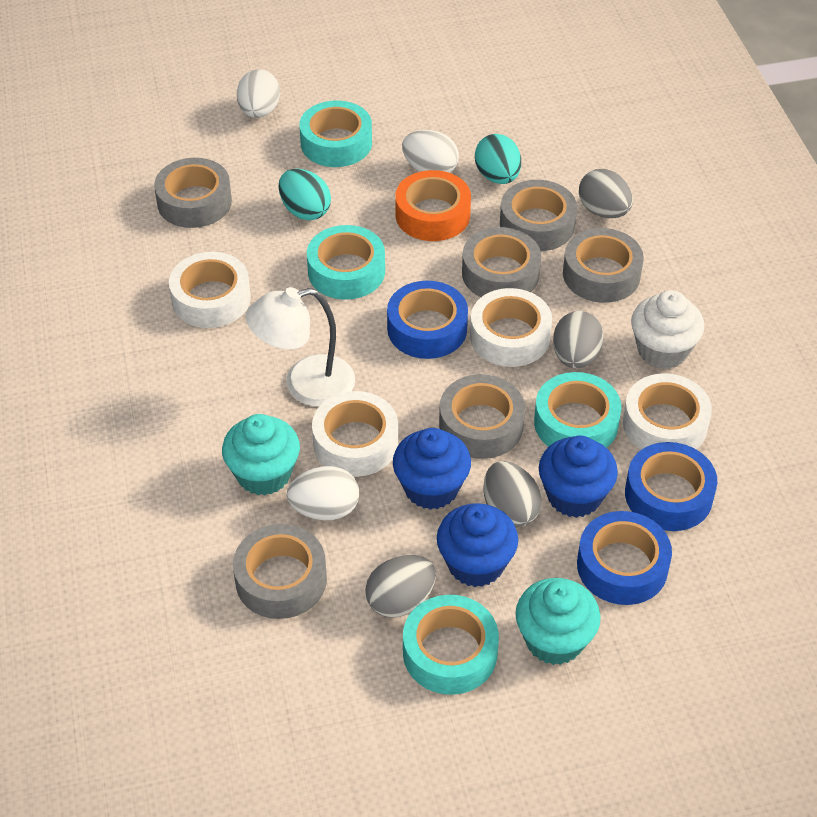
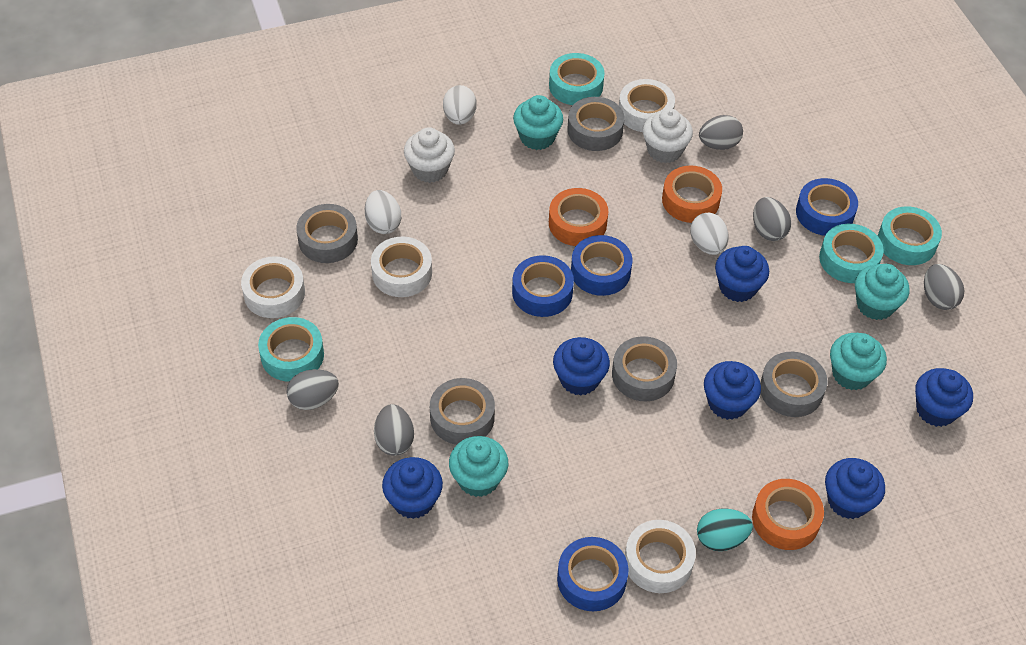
blue cupcake: [393,428,471,510] [437,503,518,587] [539,436,618,518] = 3 -> [382,457,443,519] [553,337,610,396] [704,361,761,420] [715,246,769,302] [825,458,885,519] [915,368,973,427] = 6
blue tape: [387,281,468,359] [577,511,672,605] [625,442,717,531] = 3 -> [512,255,574,317] [557,537,629,611] [571,235,632,296] [796,178,858,236] = 4
grey egg: [365,555,436,618] [483,461,541,528] [553,311,604,368] [579,169,633,218] = 4 -> [287,369,339,410] [374,404,414,456] [699,115,743,150] [753,197,791,241] [924,264,964,310] = 5
grey tape: [154,158,232,228] [233,524,327,619] [439,374,525,459] [462,227,541,297] [500,180,577,251] [563,228,644,303] = 6 -> [296,204,358,263] [430,378,495,445] [568,97,624,151] [612,336,677,401] [760,352,827,417] = 5
orange tape: [395,170,471,241] = 1 -> [549,188,609,246] [662,166,722,223] [752,479,824,550] = 3
turquoise cupcake: [222,414,300,496] [515,578,601,665] = 2 -> [449,436,508,497] [513,95,563,150] [830,333,887,390] [855,264,909,320] = 4
turquoise egg: [279,169,331,221] [475,134,521,184] = 2 -> [697,509,753,551] = 1
white cupcake: [631,290,704,369] = 1 -> [404,127,455,183] [643,108,693,163] = 2
white lamp: [246,287,355,407] = 1 -> none = 0

